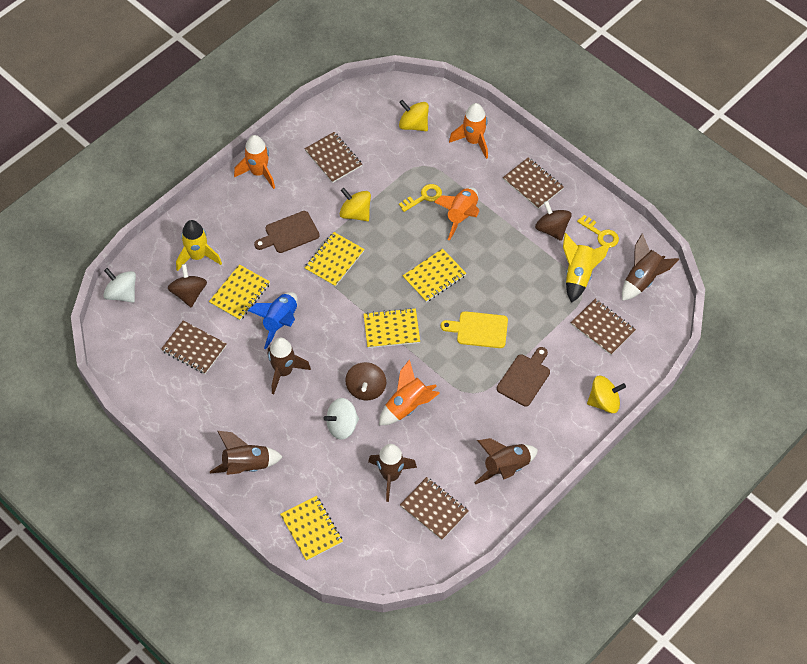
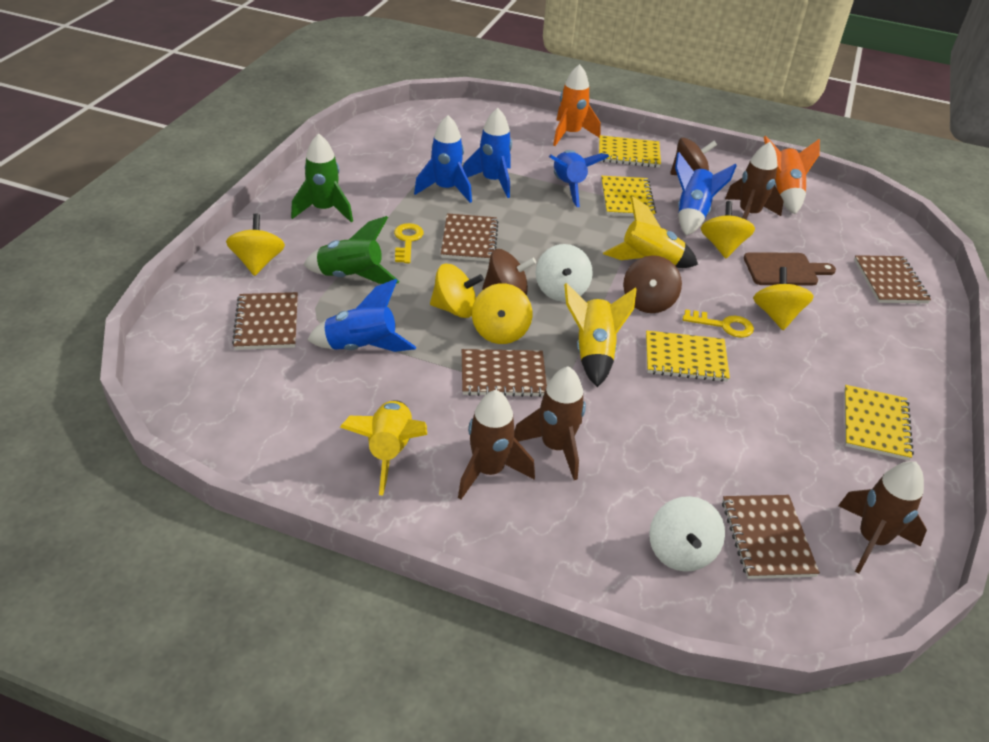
blue rocket: [247,292,298,349] = 1 -> [307,279,416,352] [414,115,472,203] [463,108,512,198] [549,150,609,207] [675,152,737,236] = 5
brown cutting board: [254,211,320,253] [497,347,550,406] = 2 -> [744,252,836,286] = 1
brown rocket: [210,431,283,475] [268,337,311,394] [368,444,417,502] [474,438,538,484] [622,233,679,301] = 5 -> [458,390,535,500] [514,366,586,480] [725,142,784,219] [838,461,927,574] = 4
green rocket: none = 0 -> [291,133,353,222] [304,216,400,284] = 2
orange rocket: [234,135,275,189] [379,359,440,425] [434,187,479,241] [449,103,488,159] = 4 -> [553,64,601,146] [764,136,820,214] = 2
yellow cutting board: [441,311,508,348] = 1 -> none = 0
yellow notebook: [209,264,270,320] [280,496,343,561] [304,232,365,287] [364,308,420,348] [403,249,466,302] = 5 -> [599,135,661,168] [601,176,656,216] [646,331,730,382] [844,385,914,461] = 4
yellow rocket: [176,220,222,271] [563,233,610,303] = 2 -> [340,400,427,495] [564,283,637,387] [603,196,698,268] = 3
yellow spinning top: [339,188,371,221] [399,100,429,131] [587,376,626,413] = 3 -> [226,214,285,276] [430,264,484,318] [472,283,532,344] [701,201,755,258] [753,267,814,330] = 5

